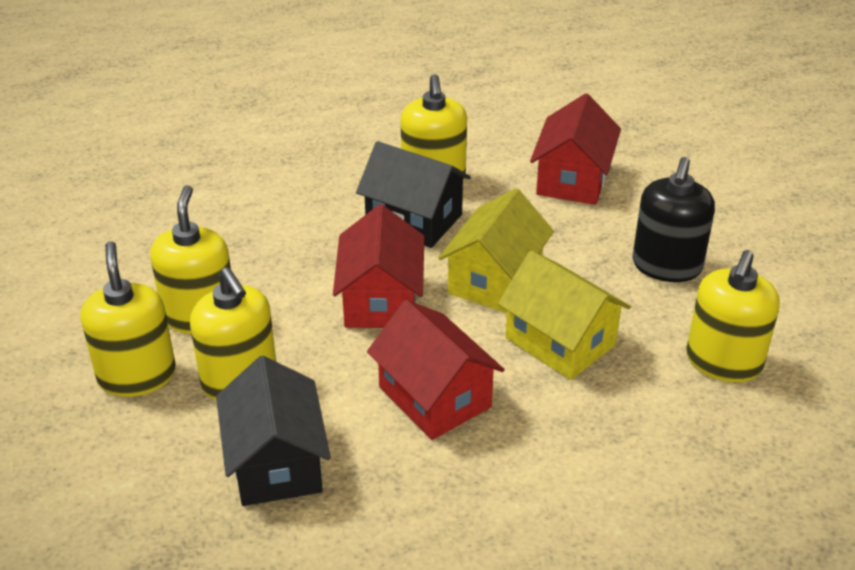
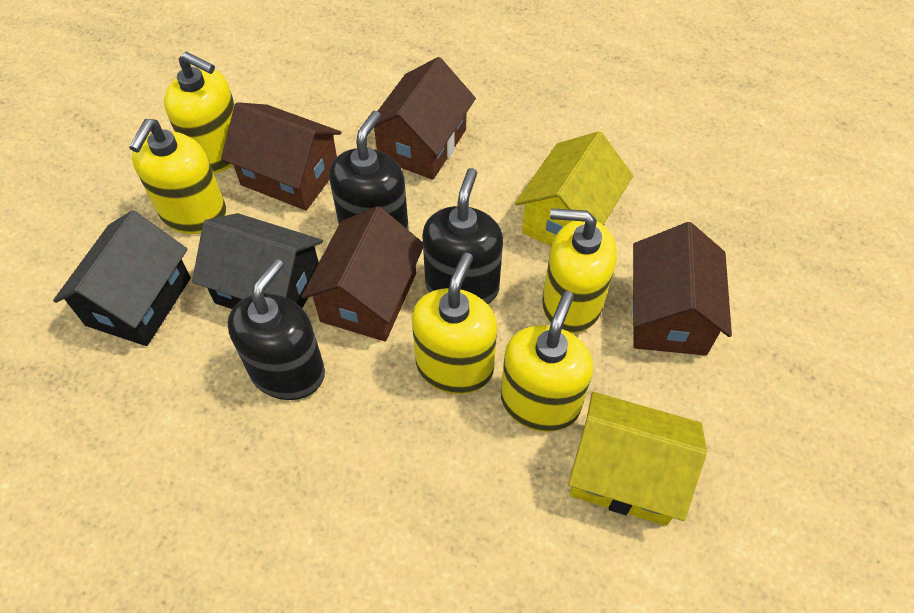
black soap dispenser: [633,157,715,282] = 1 -> [227,259,325,400] [329,111,409,230] [422,168,503,304] = 3
brown house: none = 0 -> [221,102,341,211] [301,206,423,341] [374,57,476,180] [632,222,732,356] = 4
red house: [333,204,424,328] [367,300,505,440] [530,93,621,205] = 3 -> none = 0

